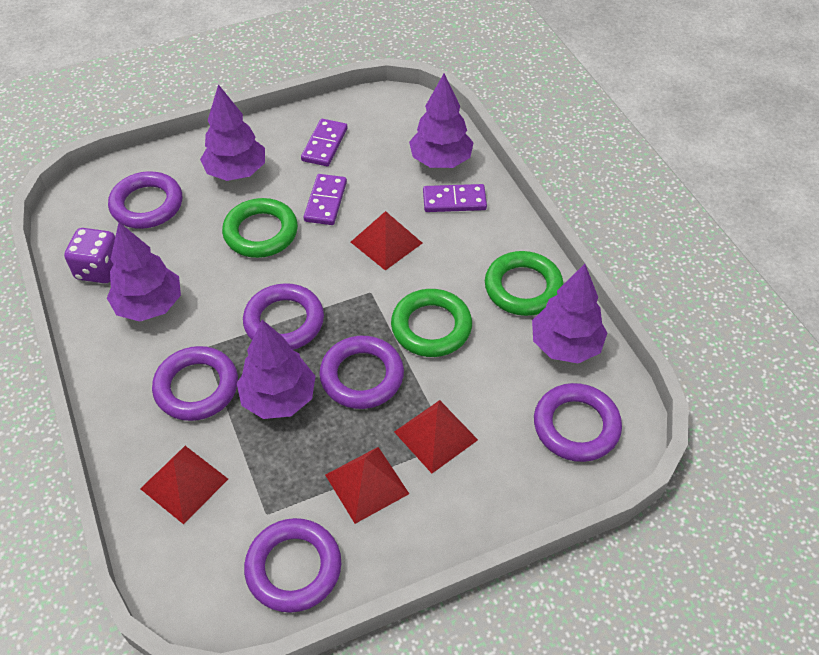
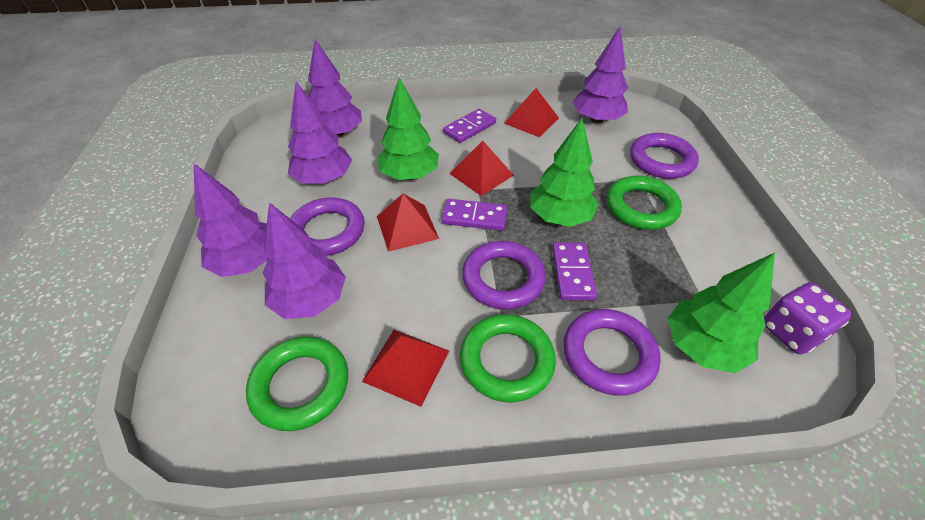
green tree: none = 0 -> [377,78,439,180] [530,118,599,227] [667,253,775,373] = 3
purple ring: [108,171,182,229] [152,346,238,421] [243,283,324,350] [244,518,341,613] [319,336,404,409] [534,383,622,462] = 6 -> [290,197,365,256] [462,241,546,309] [563,309,661,396] [630,133,699,179] = 4

